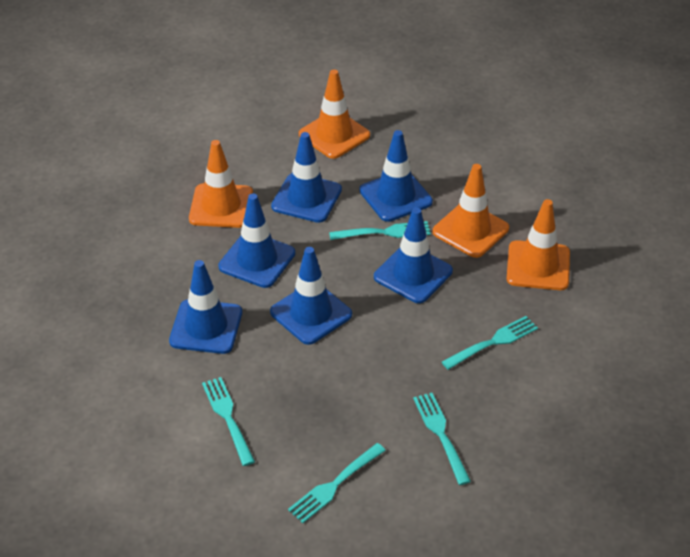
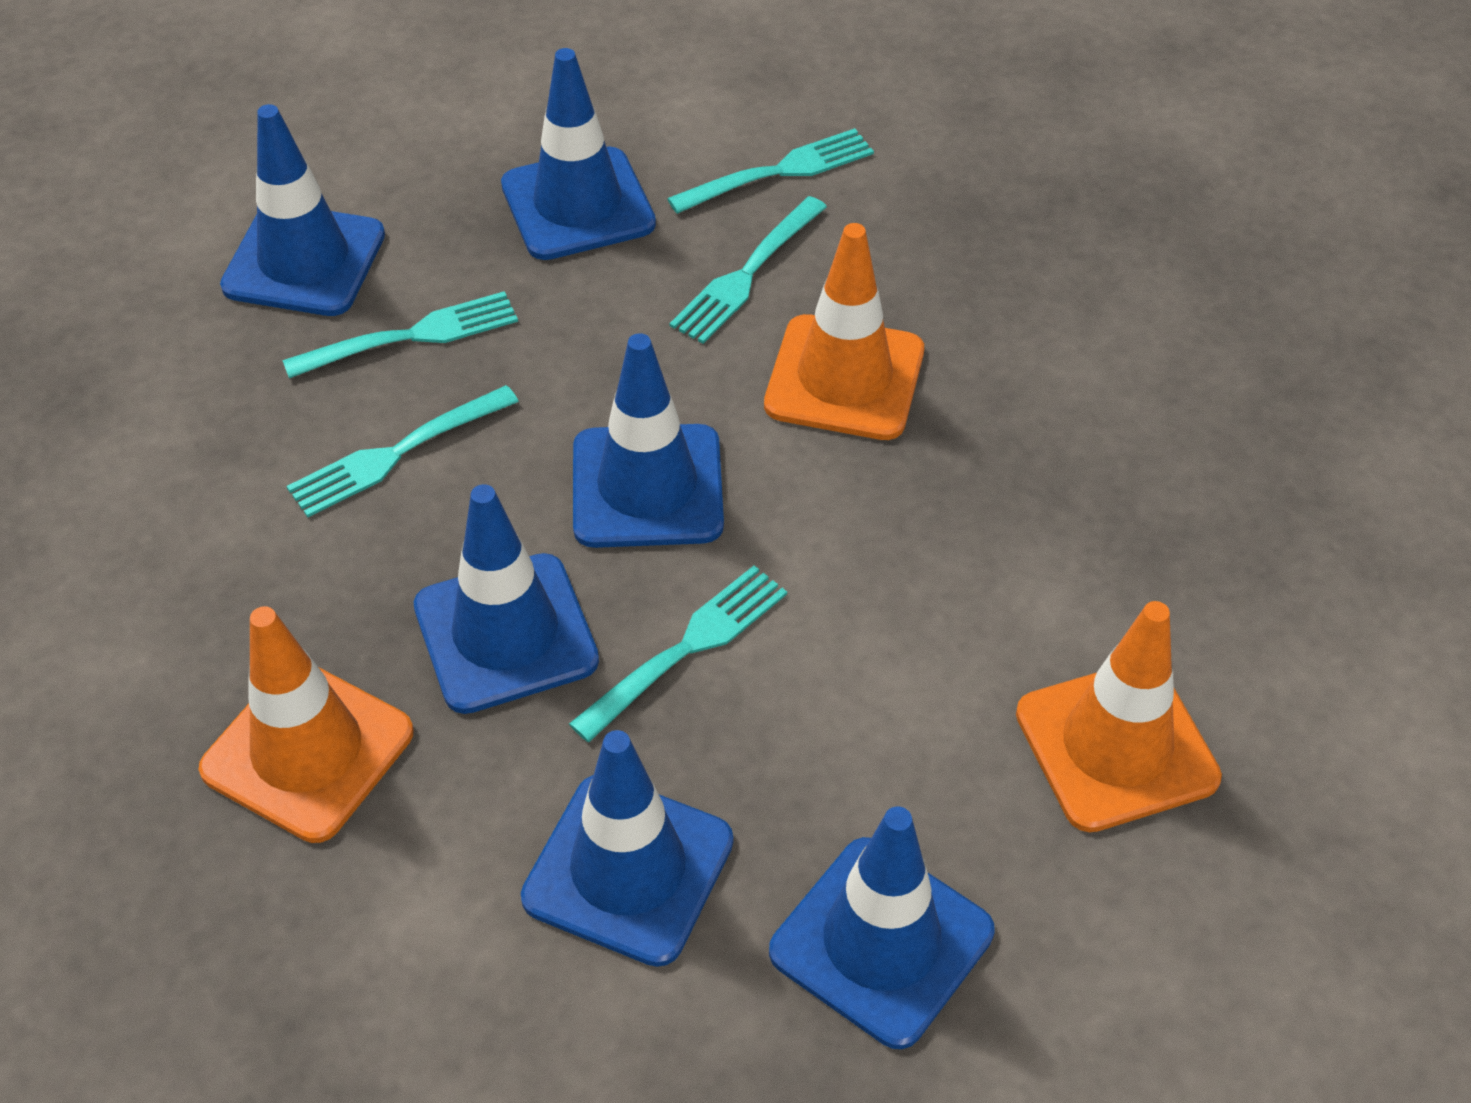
orange traffic cone: [189,140,253,228] [299,69,370,159] [432,164,509,258] [507,199,570,290] = 4 -> [198,606,413,843] [764,223,924,440] [1016,601,1222,832] = 3

